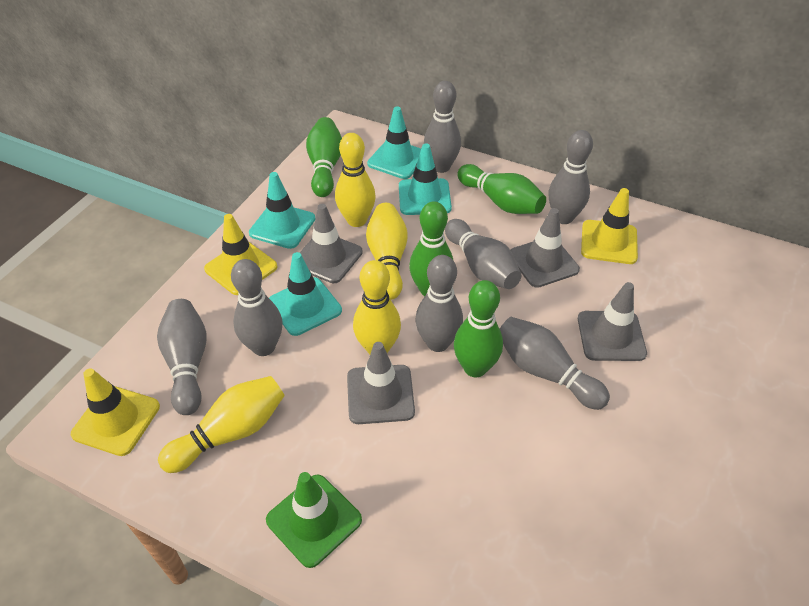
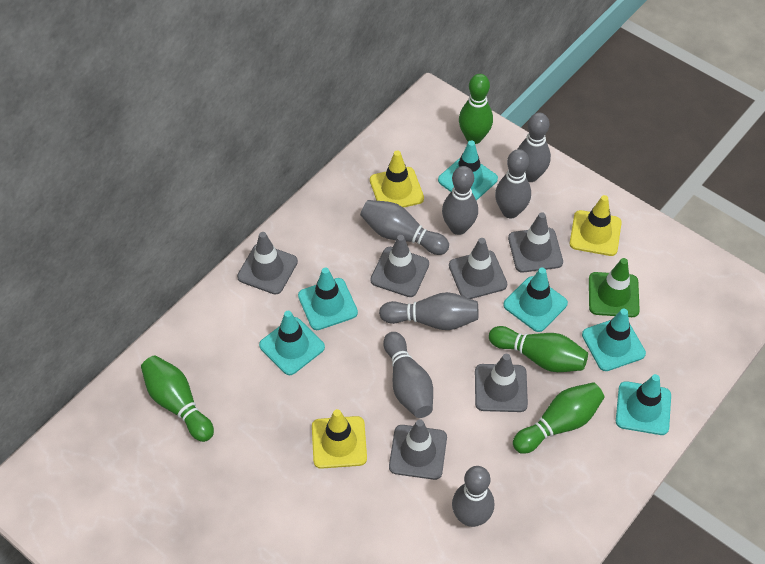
grey traffic cone: [299,204,363,283] [347,342,415,424] [510,208,580,288] [578,282,647,361] = 4 -> [237,232,298,295] [370,235,429,297] [389,419,447,480] [449,238,507,299] [475,354,528,412] [508,212,563,273] = 6
turquoise traffic cone: [249,172,316,249] [269,252,342,336] [367,106,421,179] [399,144,452,215] = 4 -> [259,311,325,375] [298,268,358,330] [438,141,498,201] [503,268,568,332] [582,309,646,371] [616,374,671,435] = 6
yellow bowling pin: [158,376,285,473] [335,133,376,227] [353,260,401,354] [366,203,408,300] = 4 -> none = 0

